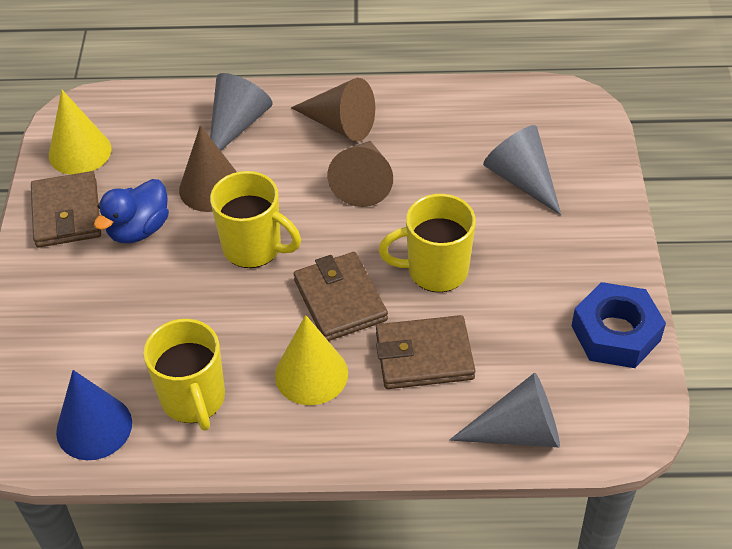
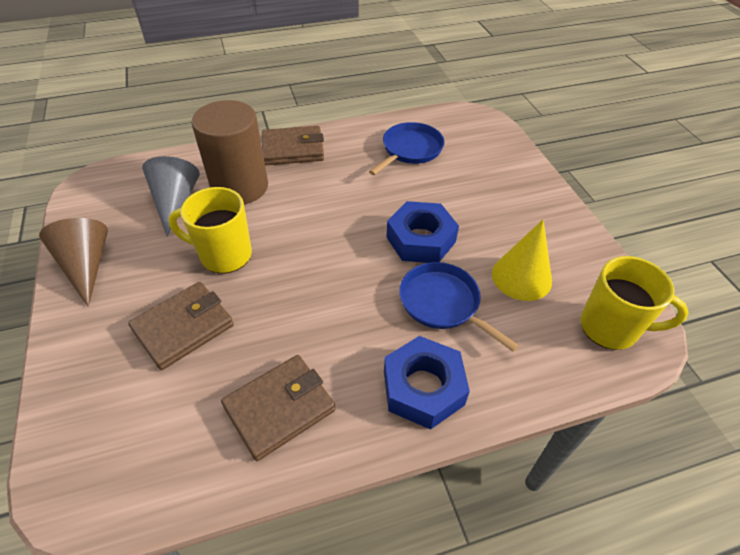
blue cone: [56,370,132,460] = 1 -> none = 0
blue duck: [94,179,169,243] = 1 -> none = 0
blue nut: [572,282,666,368] = 1 -> [384,336,470,430] [387,201,459,263] = 2
blue pan: none = 0 -> [369,122,445,175] [399,262,519,352] = 2
brown cone: [179,125,237,212] [291,78,375,141] [328,141,393,207] = 3 -> [39,218,108,307] = 1
brown cylinder: none = 0 -> [192,100,268,204] = 1
grey cone: [210,73,273,151] [449,373,560,447] [483,125,561,215] = 3 -> [142,156,200,236] = 1
yellow cone: [49,90,112,175] [275,315,348,405] = 2 -> [492,220,552,301] = 1
yellow mug: [143,319,225,431] [210,171,301,268] [379,194,476,292] = 3 -> [168,187,252,274] [580,256,689,350] = 2

